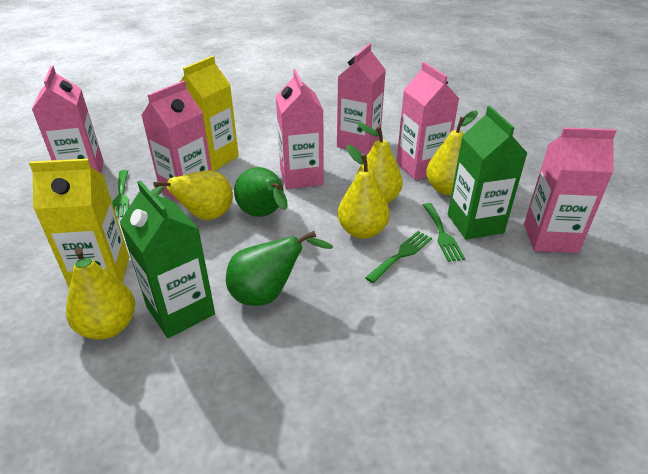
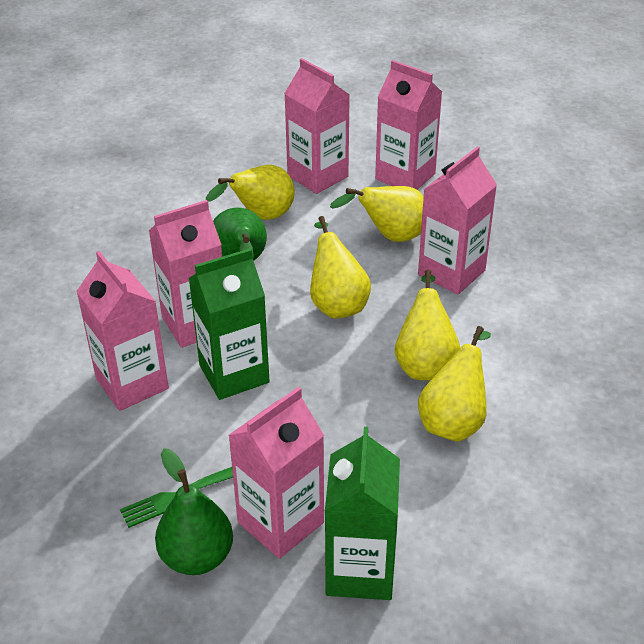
green fork: [112,170,129,218] [365,231,432,283] [423,203,465,262] = 3 -> [120,467,233,528] = 1
yellow carton: [29,159,129,287] [180,56,239,171] = 2 -> none = 0

